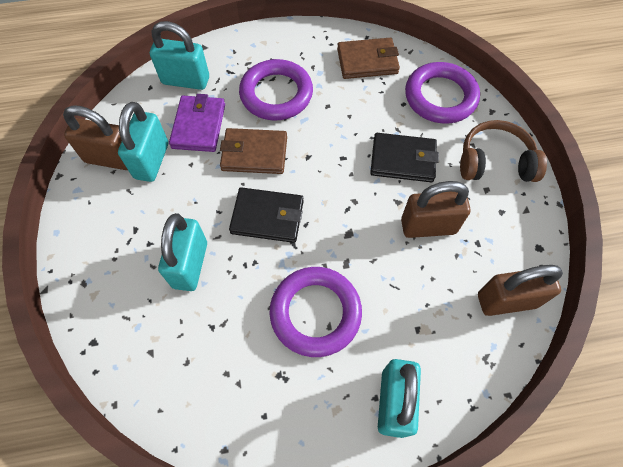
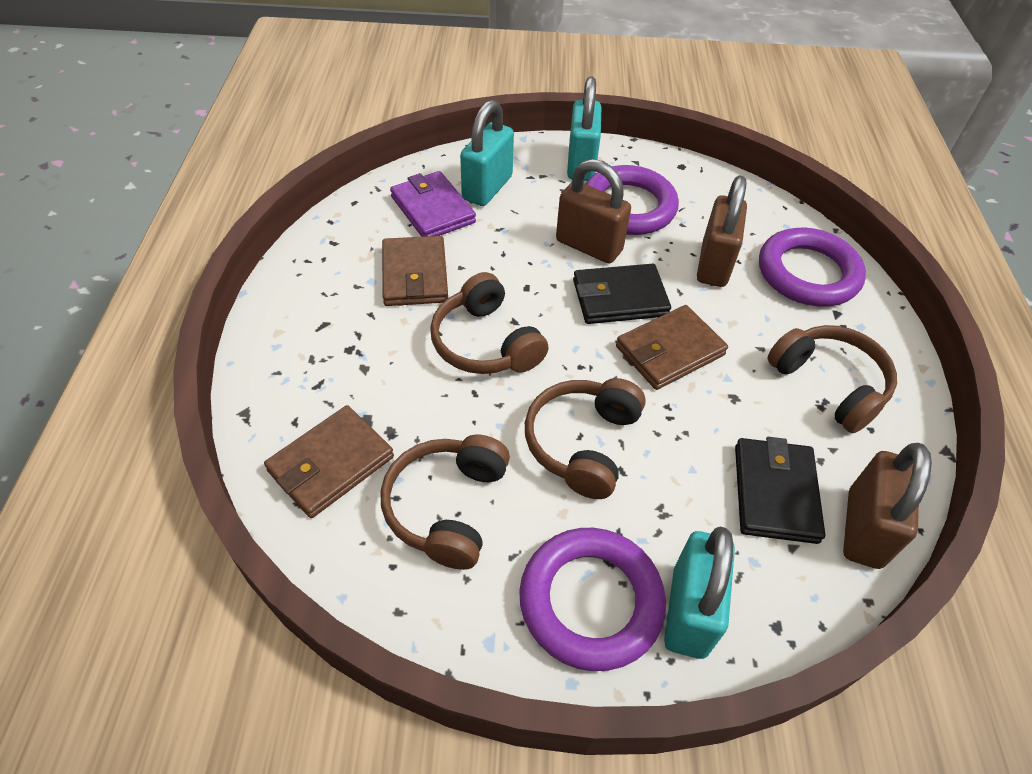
brown headphones: [460,120,547,182] = 1 -> [380,435,510,570] [430,272,549,374] [525,378,646,499] [768,325,897,433] = 4
brown wallet: [220,128,287,174] [337,38,400,79] = 2 -> [264,405,394,518] [382,236,448,306] [616,305,728,390] = 3
turquoise padlock: [118,102,168,182] [150,21,209,90] [158,213,207,291] [378,359,421,438] = 4 -> [460,100,514,206] [567,77,601,181] [664,527,735,659] = 3

